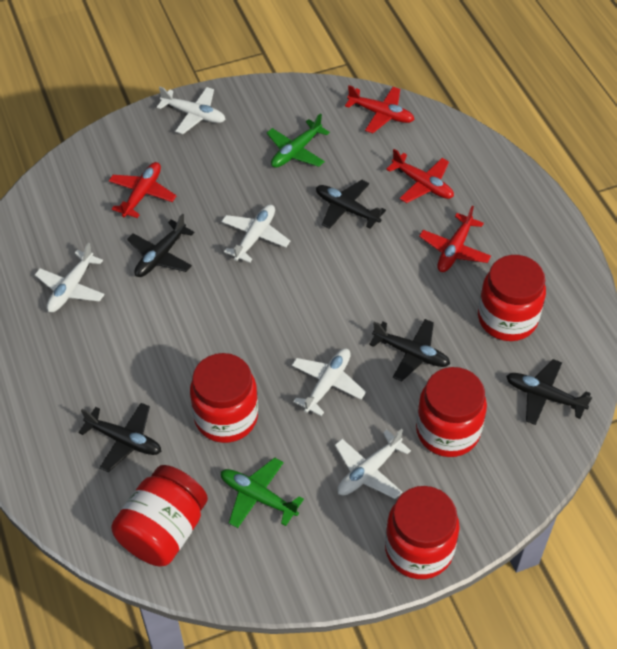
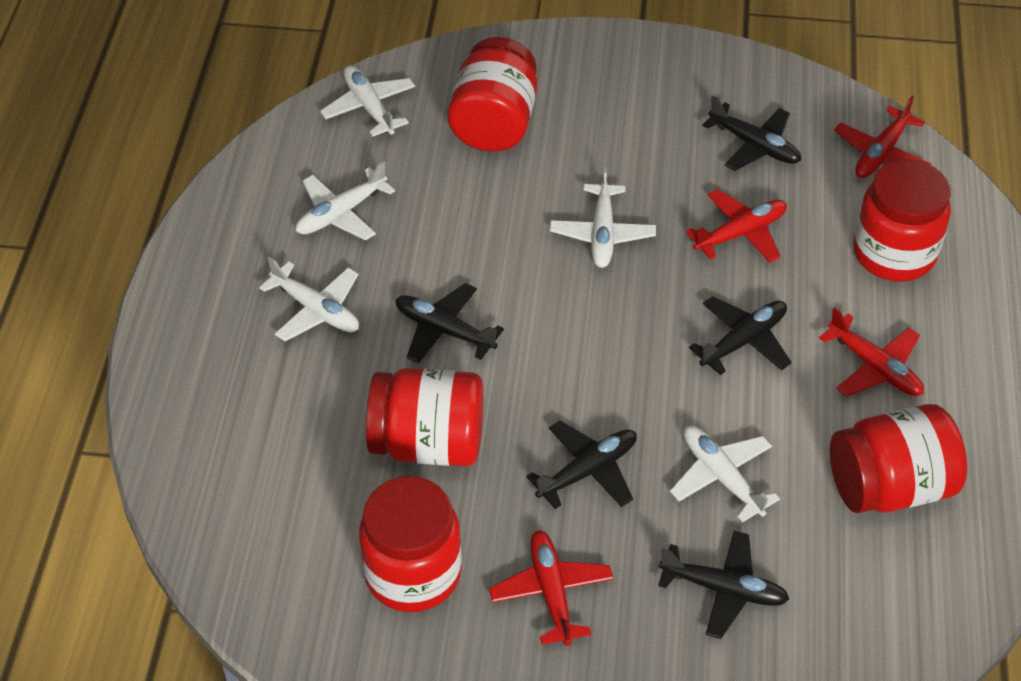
green plane: [221,458,304,528] [267,113,330,168] = 2 -> none = 0

